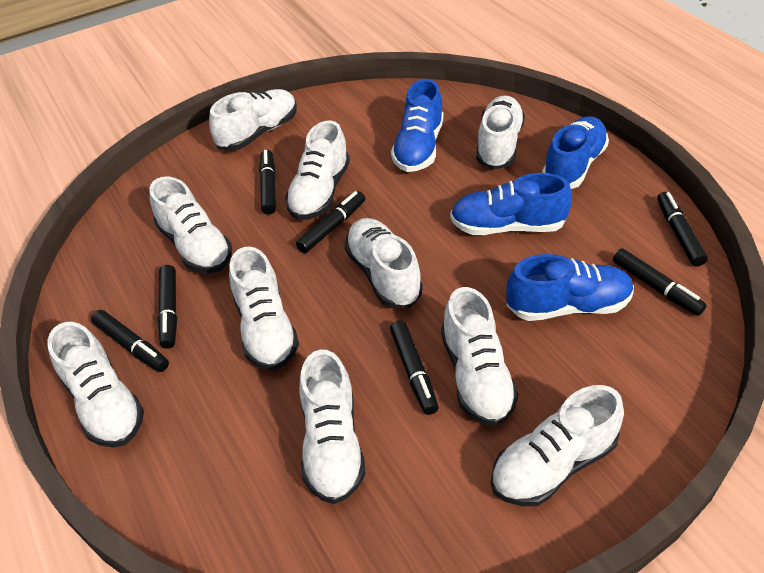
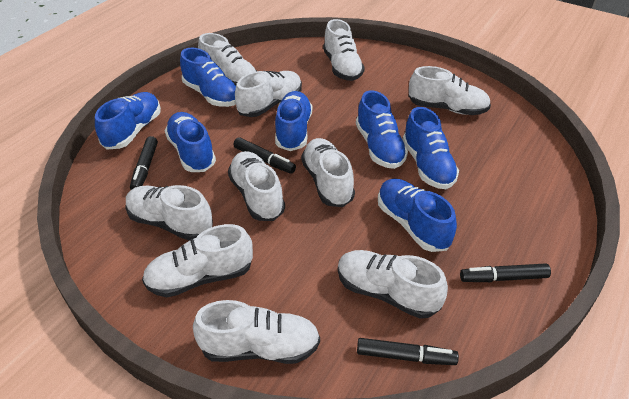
black marker: [91,310,169,372] [158,265,177,349] [259,150,276,215] [296,191,365,253] [390,320,439,415] [613,249,707,316] [657,192,708,266] = 7 -> [130,136,158,190] [233,137,296,174] [357,338,459,365] [460,263,551,282] = 4
blue shoe: [391,79,443,172] [450,173,572,235] [506,254,634,321] [542,116,609,189] = 4 -> [95,92,161,150] [165,112,216,172] [180,48,236,107] [275,91,312,151] [356,90,408,169] [378,179,457,252] [403,107,459,189] = 7

